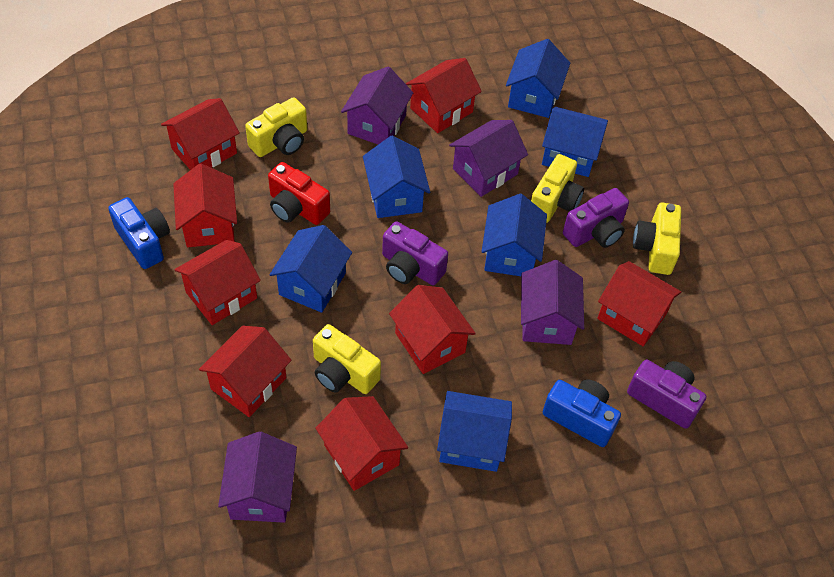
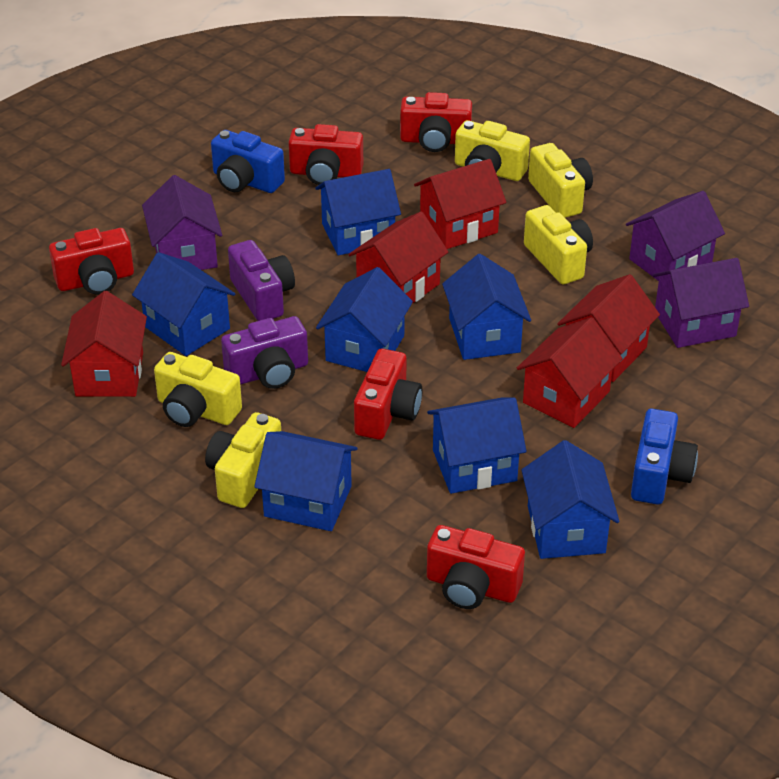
blue house: [269,225,352,313] [363,136,430,218] [437,391,512,472] [482,194,547,276] [506,39,570,118] [542,107,608,177] = 6 -> [132,252,235,356] [254,431,358,531] [316,169,401,255] [316,267,413,372] [427,398,527,494] [442,254,531,360] [522,440,620,559] = 7
purple camera: [382,221,448,285] [563,188,629,248] [627,360,706,429] = 3 -> [221,316,308,389] [228,240,295,321] = 2
purple house: [218,431,297,523] [341,67,413,145] [449,120,528,197] [521,260,584,345] = 4 -> [142,175,222,270] [626,191,725,281] [653,258,749,348] = 3
red camera: [268,162,330,225] = 1 -> [49,228,134,295] [289,124,363,185] [354,349,422,440] [400,92,472,152] [427,525,525,609] = 5
red house: [161,98,240,170] [173,164,237,247] [175,240,261,325] [199,326,292,417] [315,396,408,491] [389,285,476,374] [406,58,482,133] [597,261,681,346] = 8 -> [61,291,147,397] [348,212,448,304] [414,159,506,249] [517,317,623,428] [557,274,660,382] = 5
yellow camera: [245,97,307,157] [313,324,381,394] [531,154,584,223] [633,203,681,275] = 4 -> [154,352,242,427] [205,412,281,508] [455,120,530,181] [524,205,593,284] [528,143,593,218] = 5

